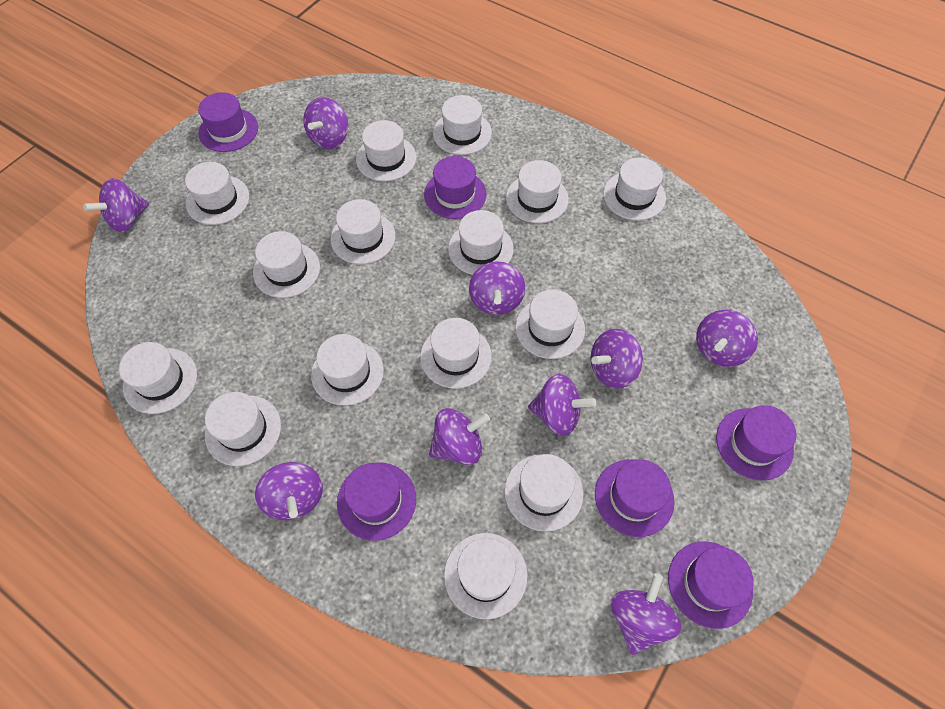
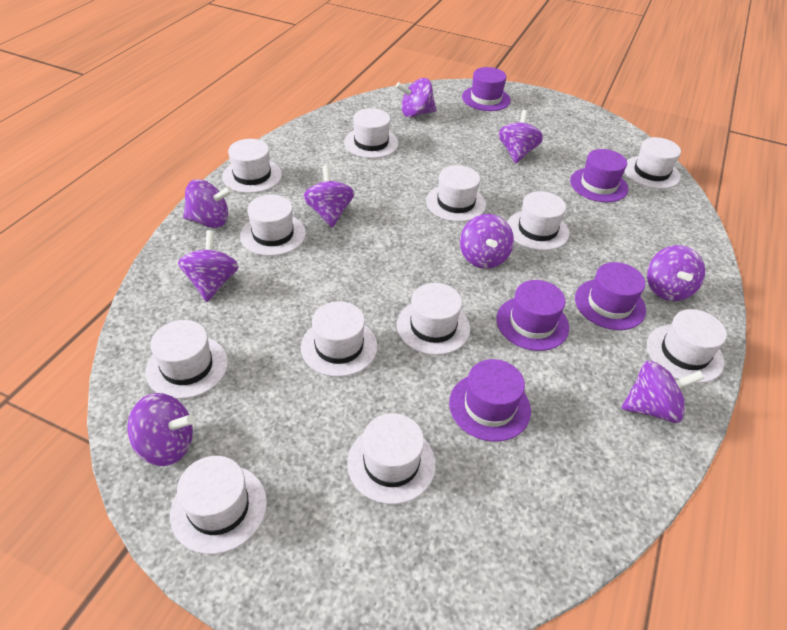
purple hat: [198,92,258,152] [337,462,416,541] [424,156,487,219] [595,459,674,537] [668,541,754,629] [716,405,796,481] = 6 -> [449,359,531,442] [462,67,511,111] [496,280,569,351] [570,149,628,202] [575,262,646,330] = 5
white hat: [119,342,197,414] [185,162,249,225] [205,392,281,466] [253,231,320,298] [311,334,384,406] [331,199,396,264] [356,120,416,181] [420,318,492,389] [433,95,492,155] [444,533,527,619] [448,210,514,275] [505,454,583,532] [506,160,569,223] [515,290,585,359] [603,157,666,220] = 15 -> [146,320,228,399] [170,456,267,554] [222,139,282,193] [240,194,306,256] [301,301,377,377] [344,108,399,158] [347,413,436,504] [397,283,470,355] [426,165,486,222] [507,191,569,251] [624,137,681,189] [647,309,727,383] = 12

